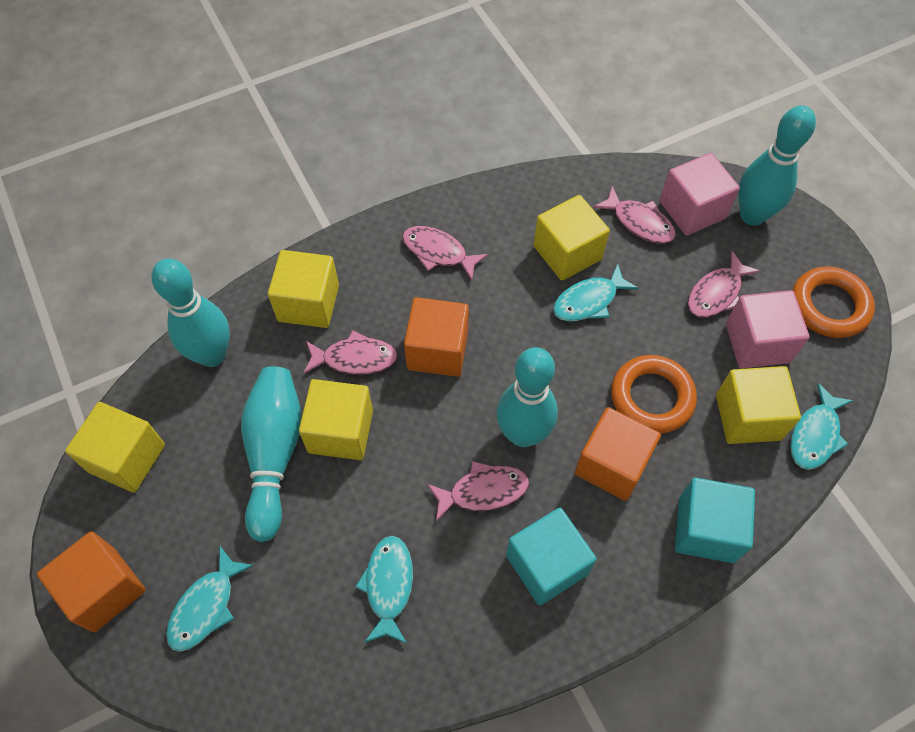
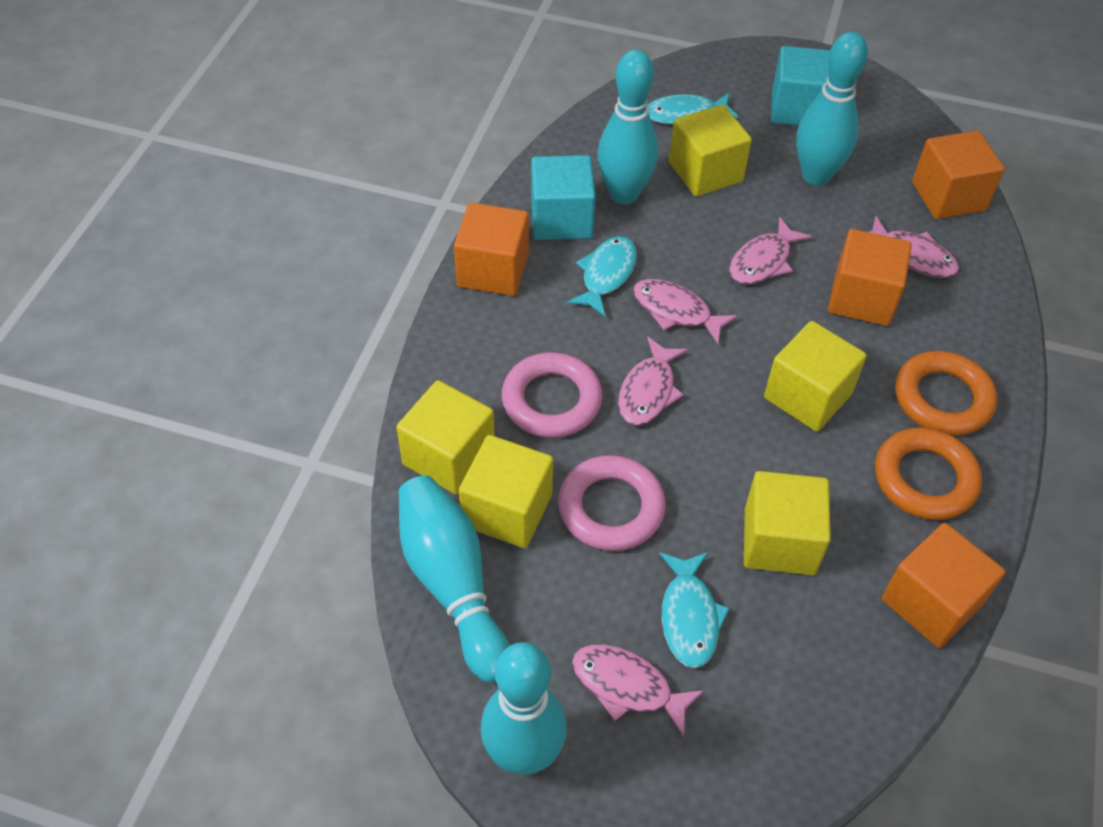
orange cube: [37,531,145,632] [404,297,469,377] [575,407,661,501] = 3 -> [454,203,529,296] [828,229,912,326] [882,523,1006,648] [912,131,1005,219] = 4
pink cube: [660,153,740,236] [726,290,809,368] = 2 -> none = 0
pink ring: none = 0 -> [502,352,602,438] [558,455,666,551] = 2
turquoise fish: [166,546,254,652] [355,536,413,643] [553,264,639,321] [790,383,854,470] = 4 -> [567,236,637,316] [648,93,738,125] [659,552,730,668] = 3

